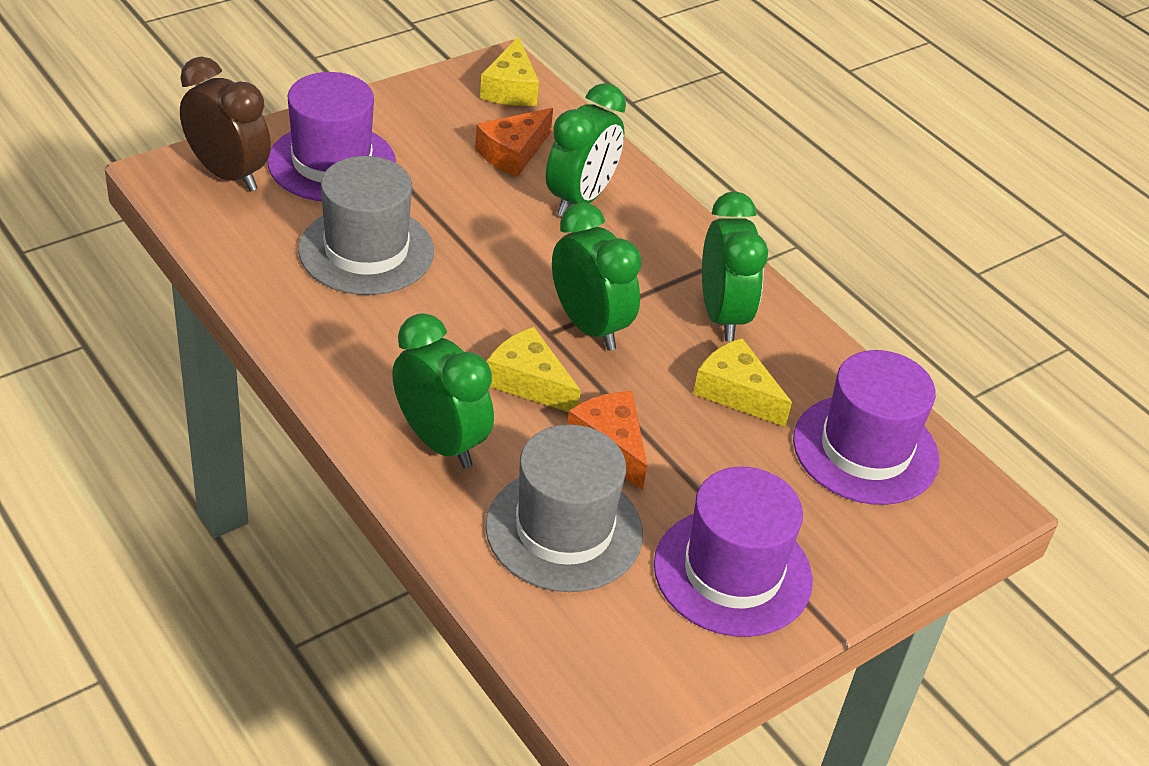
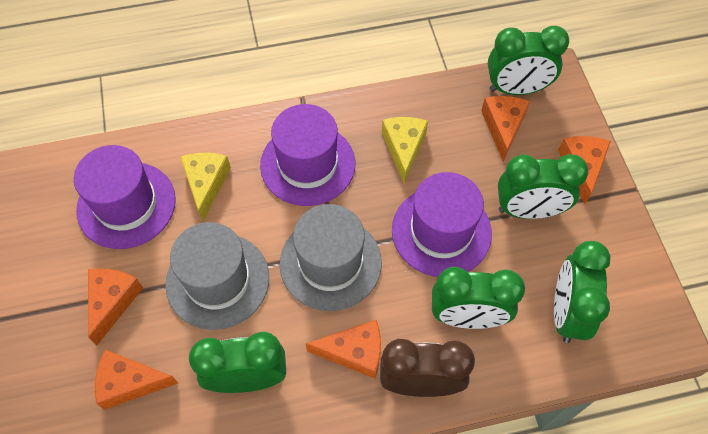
green clock: [392,313,494,469] [546,83,626,216] [552,202,642,351] [702,191,768,341] = 4 -> [189,332,286,393] [432,267,525,329] [488,26,569,95] [498,154,588,219] [554,241,610,343] = 5
orange cheese: [475,108,553,177] [567,391,647,490] = 2 -> [88,268,143,346] [95,350,178,410] [306,320,381,378] [481,96,530,161] [558,136,611,204] = 5
yellow cheese: [480,36,539,106] [487,327,581,412] [693,338,792,427] = 3 -> [180,153,231,221] [382,117,428,184] = 2

